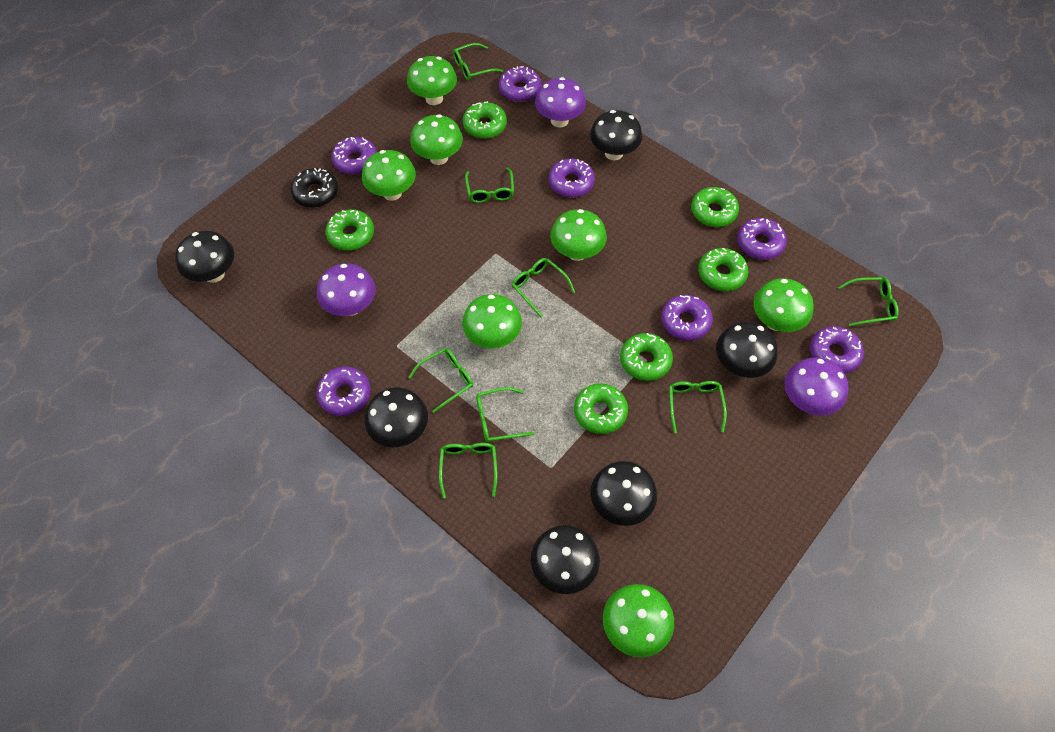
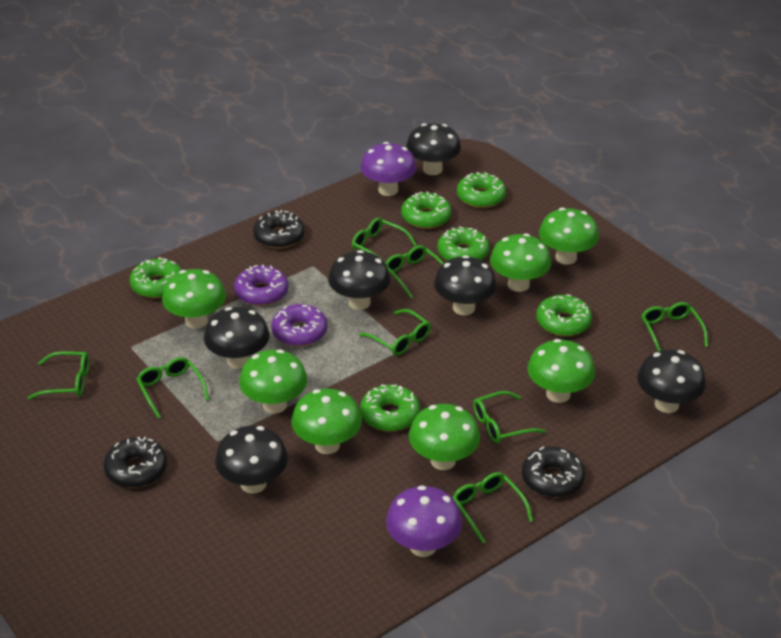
black donut: [291,168,338,208] = 1 -> [103,437,167,488] [253,210,305,249] [522,447,585,497] = 3
purple donut: [316,366,371,416] [331,137,377,175] [499,66,542,102] [549,158,595,198] [661,295,713,341] [737,218,787,260] [810,326,864,374] = 7 -> [234,265,288,306] [271,304,327,346] = 2
purple mushroom: [317,263,376,316] [535,77,586,128] [785,357,849,416] = 3 -> [360,142,417,196] [386,485,462,557] = 2

